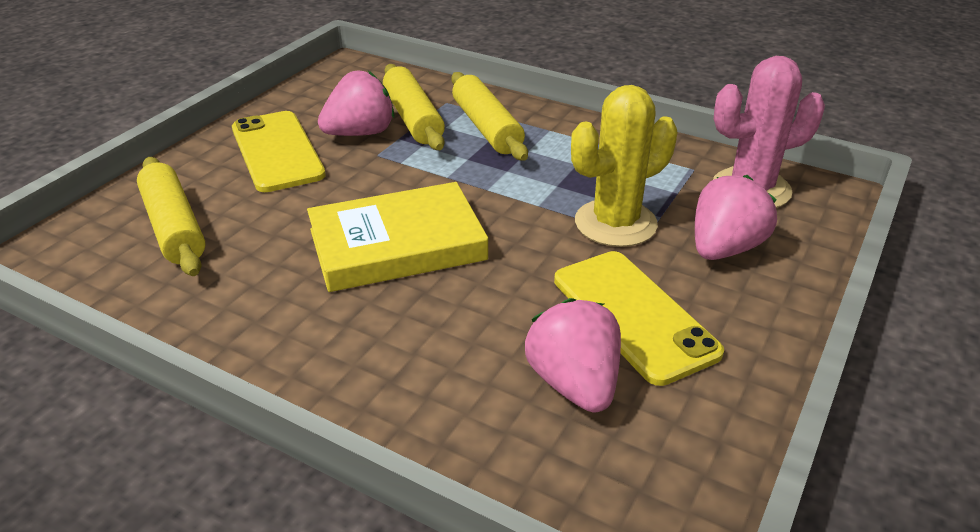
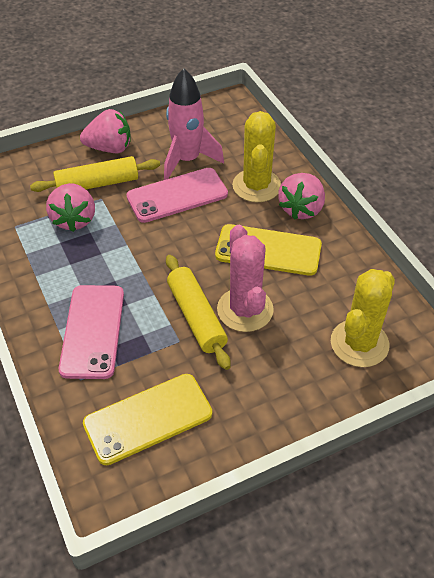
pink phone: none = 0 -> [59,285,124,379] [126,168,228,223] = 2
pink rocket: none = 0 -> [164,68,224,180] = 1
yellow book: [307,182,488,292] = 1 -> none = 0
yellow cactus: [571,85,677,247] = 1 -> [232,111,281,202] [331,269,395,367] = 2
yellow rolling pin: [137,157,206,276] [383,64,445,150] [451,72,528,161] = 3 -> [30,156,160,192] [166,255,231,370] = 2

